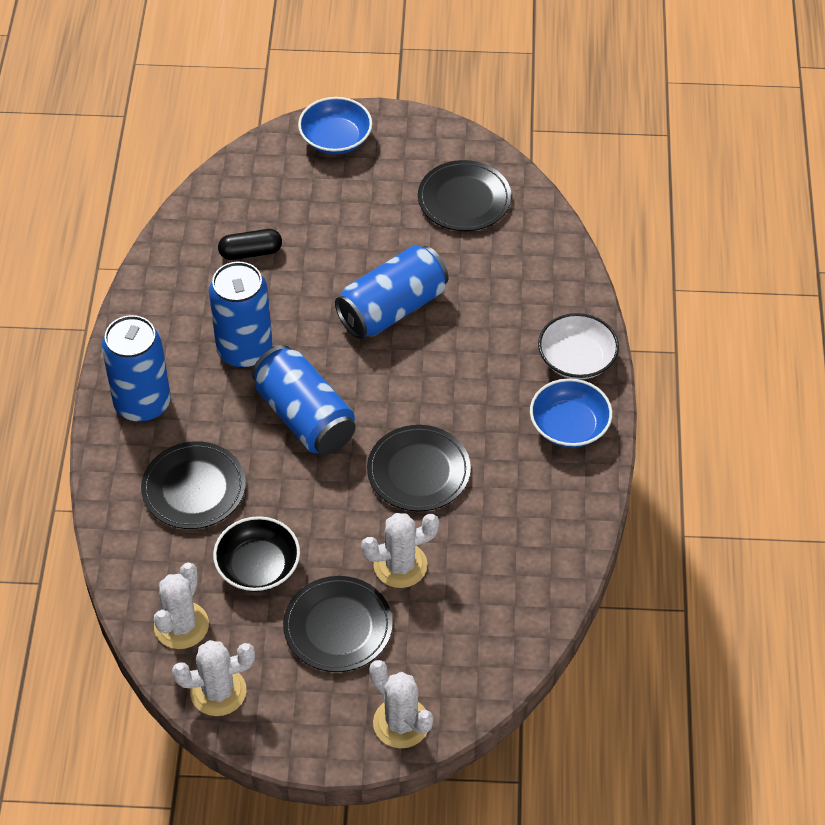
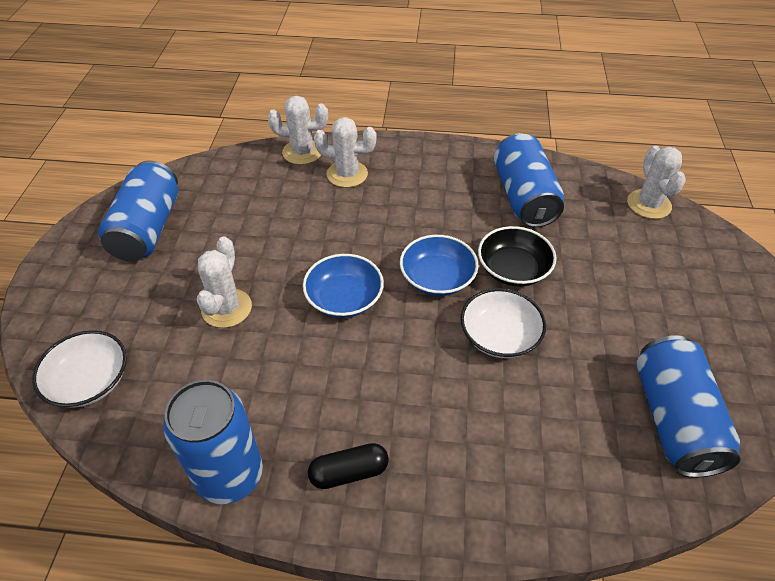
black plate: [141,441,246,529] [283,576,393,672] [367,425,471,511] [418,160,511,231] = 4 -> none = 0
white bowl: [538,313,619,380] = 1 -> [32,330,127,408] [461,288,546,358] = 2

